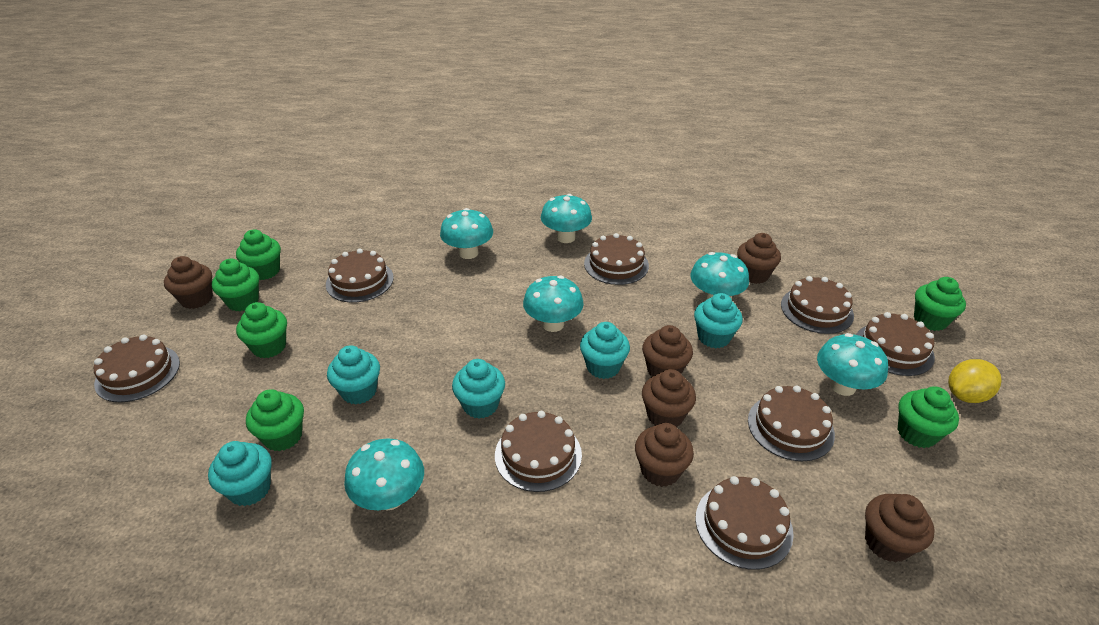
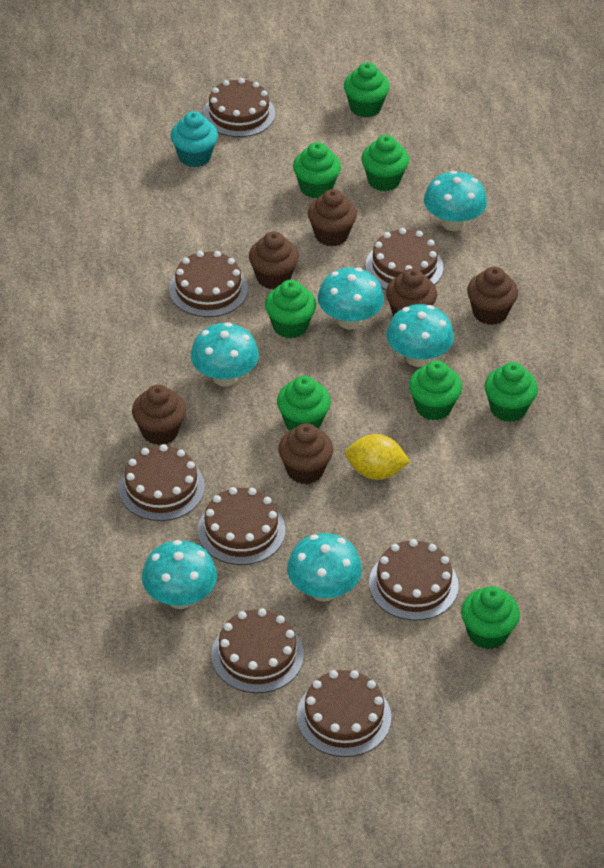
green cupcake: [212,259,259,311] [236,229,281,280] [236,302,287,358] [246,389,304,451] [898,386,959,448] [914,277,966,331] = 6 -> [265,280,316,338] [277,376,331,430] [293,142,341,199] [344,62,390,117] [361,135,409,191] [409,361,462,420] [461,586,520,649] [485,362,538,422] = 8
turquoise cupcake: [208,441,271,506] [327,345,380,404] [452,359,505,419] [580,322,630,379] [694,293,743,348] = 5 -> [171,111,218,167] = 1

